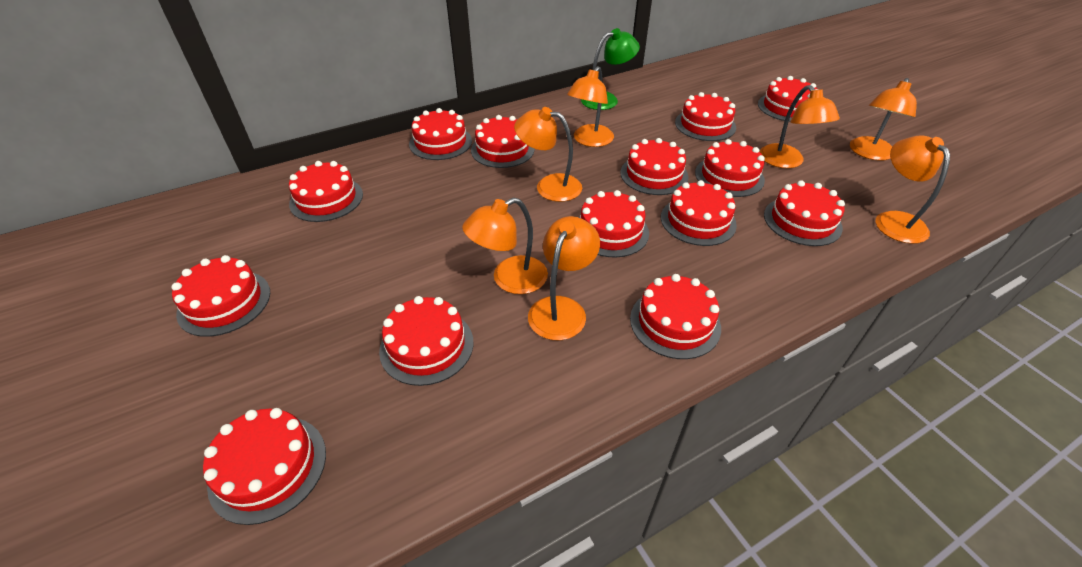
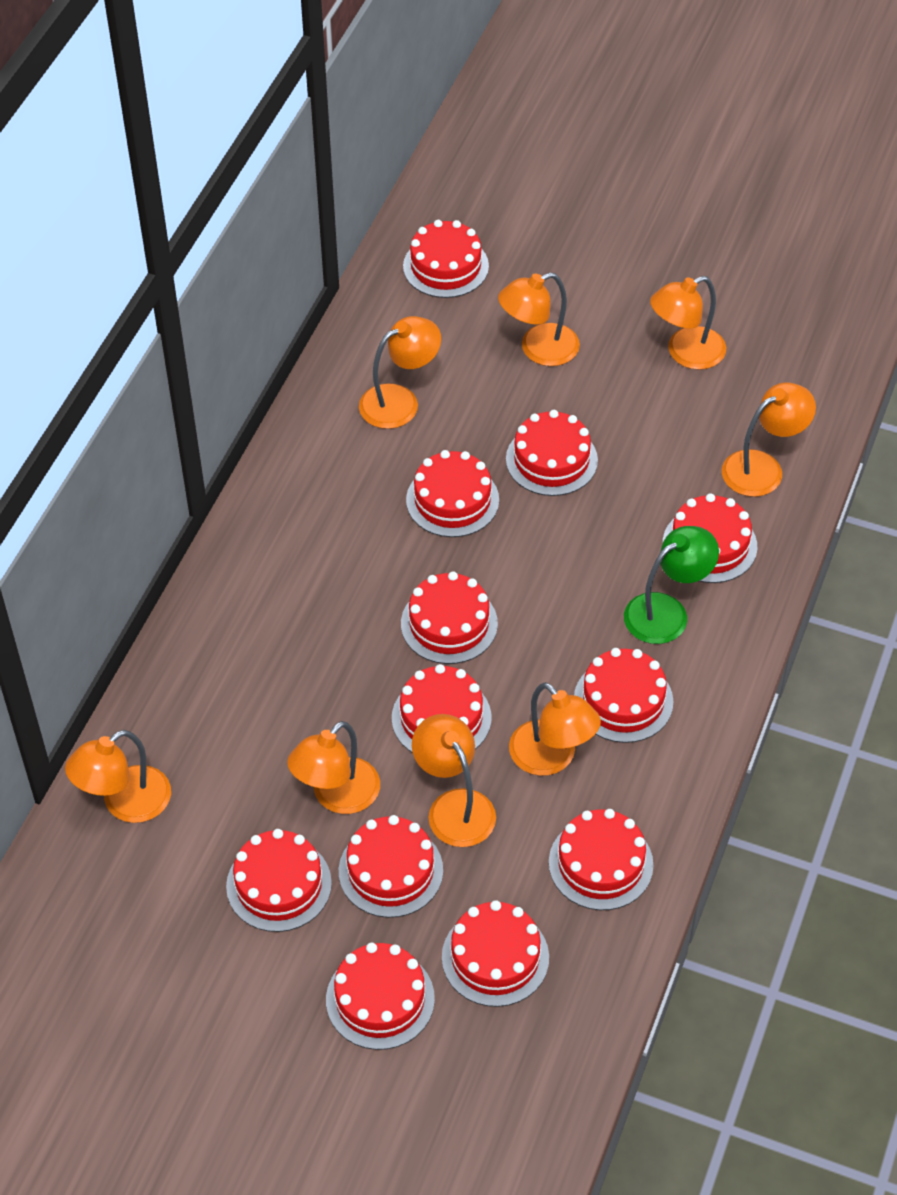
orange lamp: [462,197,548,294] [514,107,582,202] [528,216,600,340] [567,66,614,147] [760,85,840,168] [850,78,917,161] [875,136,950,244] = 7 -> [65,730,171,823] [287,721,380,814] [359,316,441,429] [412,714,496,847] [498,272,580,366] [509,682,601,776] [650,276,726,370] [722,382,816,497] = 8
red cake: [172,255,270,337] [203,408,326,525] [289,161,363,222] [379,296,473,386] [409,108,472,160] [471,115,535,168] [579,190,649,258] [620,138,689,195] [630,274,721,359] [661,180,737,246] [675,92,736,141] [695,139,765,197] [758,76,818,122] [764,180,845,246] = 14 -> [226,829,332,932] [326,943,435,1050] [339,815,443,918] [392,664,491,753] [401,571,498,664] [403,220,489,298] [406,450,499,537] [442,900,549,1007] [506,410,598,496] [549,809,653,910] [574,648,673,743] [663,493,757,583] = 12

